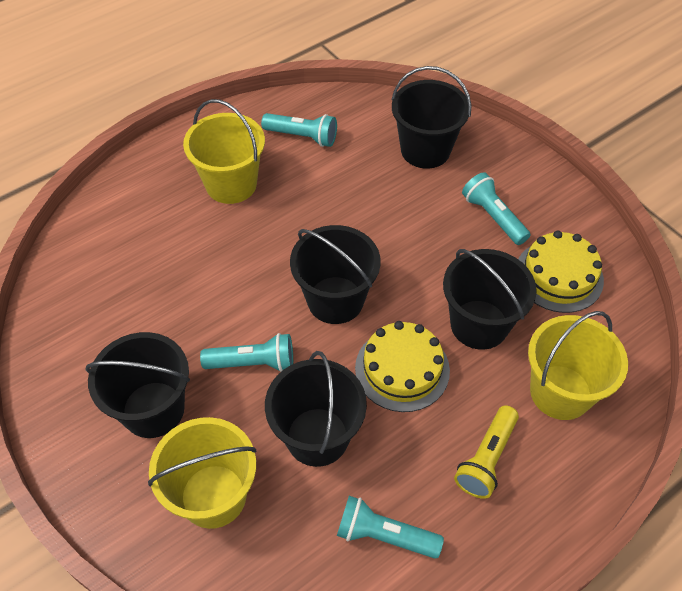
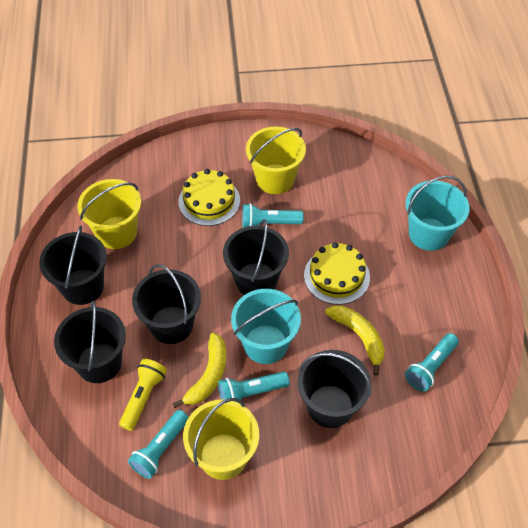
turquoise bucket: none = 0 -> [231,289,301,364] [406,175,470,251] = 2
yellow banana: none = 0 -> [172,333,226,408] [325,305,385,376] = 2

